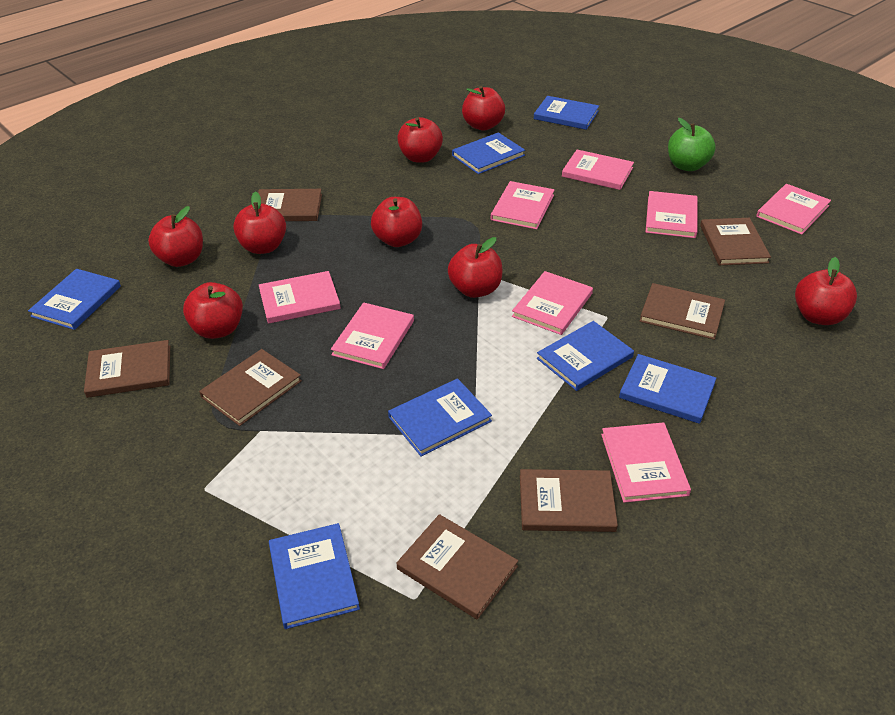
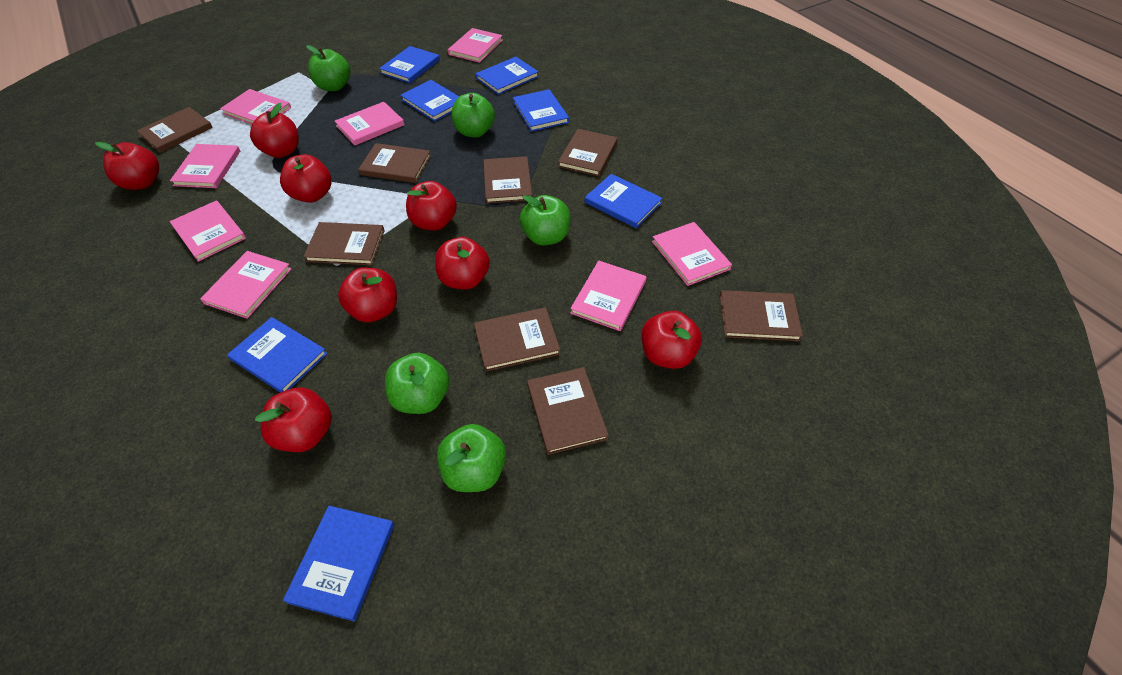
brown book: [84,340,170,398] [199,349,302,426] [258,189,322,221] [397,514,518,620] [520,469,618,532] [640,283,725,340] [700,218,771,265] = 7 -> [137,107,213,153] [303,222,385,265] [358,143,431,183] [474,307,560,372] [484,156,533,204] [527,367,609,455] [558,129,618,176] [720,290,803,341] = 8
green apple: [668,118,716,171] = 1 -> [306,45,350,91] [385,353,449,414] [437,424,506,492] [452,93,495,137] [520,195,571,245] = 5

